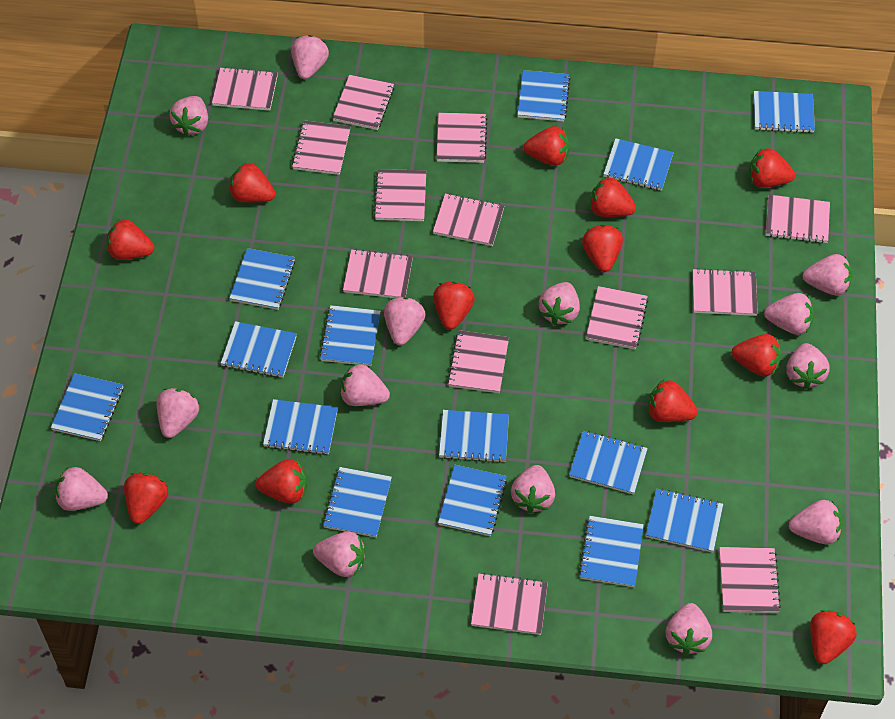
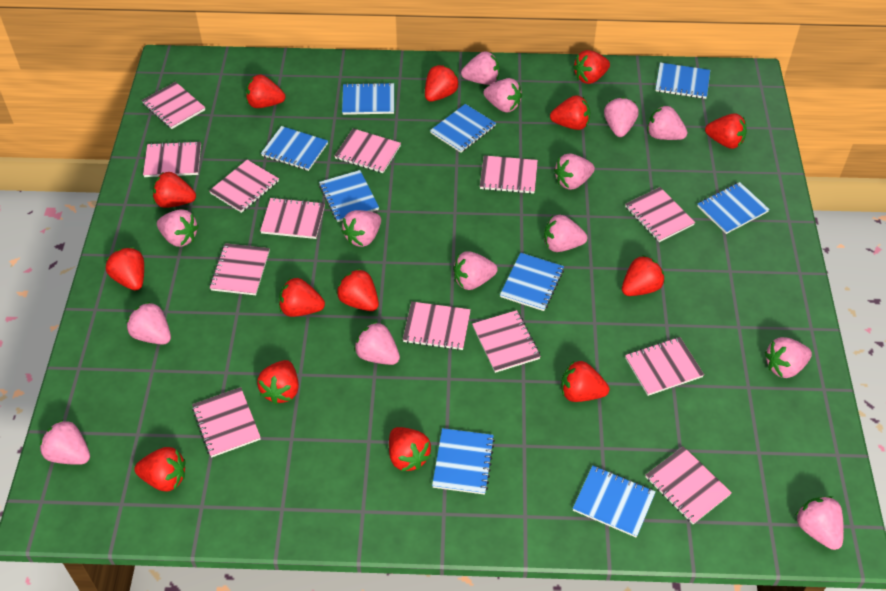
blue notebook: [50,373,123,441] [221,321,297,378] [229,248,295,310] [263,399,338,455] [319,305,381,366] [323,467,392,537] [438,465,507,536] [439,410,509,463] [517,70,570,121] [569,431,648,495] [579,516,644,587] [604,138,674,191] [646,488,723,553] [754,91,815,133] = 14 -> [261,126,328,171] [319,170,379,222] [342,82,394,115] [430,104,496,153] [432,428,495,495] [500,253,564,311] [573,465,656,537] [655,63,710,99] [697,182,770,234] = 9
red strawberry: [107,219,154,260] [124,472,168,524] [229,163,275,203] [256,459,307,503] [433,281,475,330] [524,126,569,166] [582,225,623,272] [590,177,636,217] [648,379,698,422] [731,334,782,377] [749,148,795,188] [810,610,857,664] = 12 -> [106,247,144,291] [134,447,185,491] [153,172,196,208] [246,74,285,108] [257,360,299,404] [279,278,325,317] [337,269,379,311] [389,427,431,471] [425,65,459,102] [550,95,590,130] [561,360,609,402] [573,50,610,84] [622,255,664,296] [705,113,747,149] = 14

